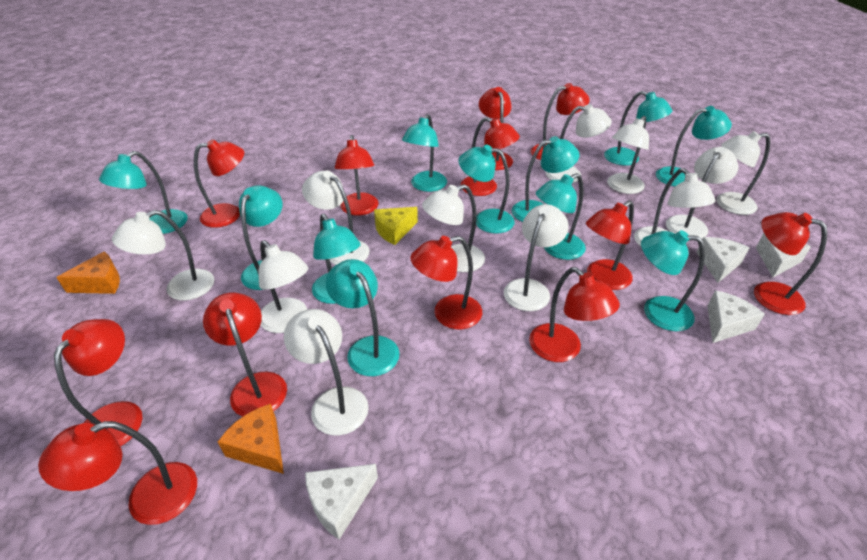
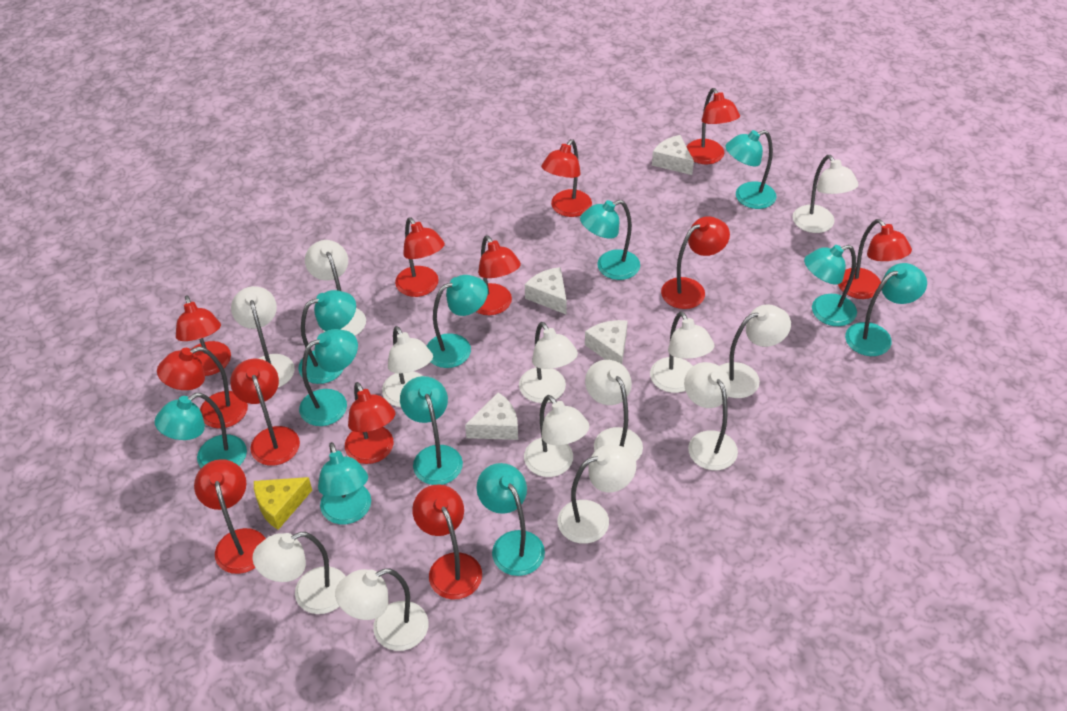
orange cheese: [56,251,120,294] [218,404,284,474] = 2 -> none = 0
white lamp: [112,210,214,301] [258,240,308,333] [284,309,369,436] [302,171,370,265] [422,184,485,272] [504,204,569,311] [545,104,612,183] [607,116,649,194] [634,168,715,246] [666,147,739,239] [716,131,770,215] = 11 -> [231,286,295,387] [252,532,346,614] [305,240,366,336] [335,569,429,651] [382,326,433,407] [519,322,578,403] [524,395,589,477] [558,445,637,544] [585,360,643,461] [650,311,715,393] [684,362,738,470] [720,304,791,398] [793,155,859,233] = 13

